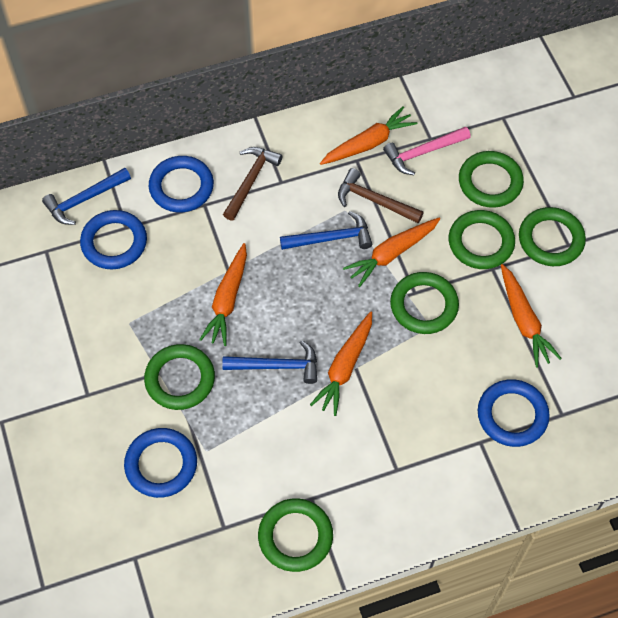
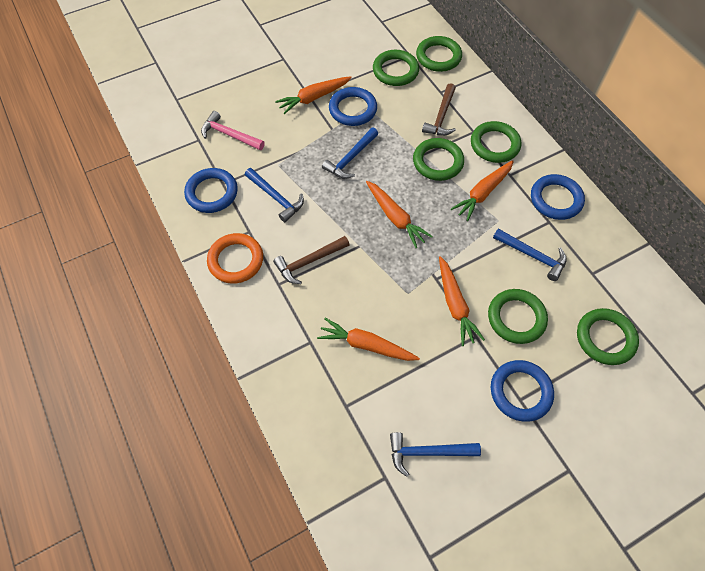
blue hammer: [42,168,131,225] [222,340,317,384] [280,211,372,250] = 3 -> [245,168,304,222] [322,128,378,179] [390,432,481,477] [493,228,567,281] = 4
orange ring: none = 0 -> [207,233,263,284] = 1

